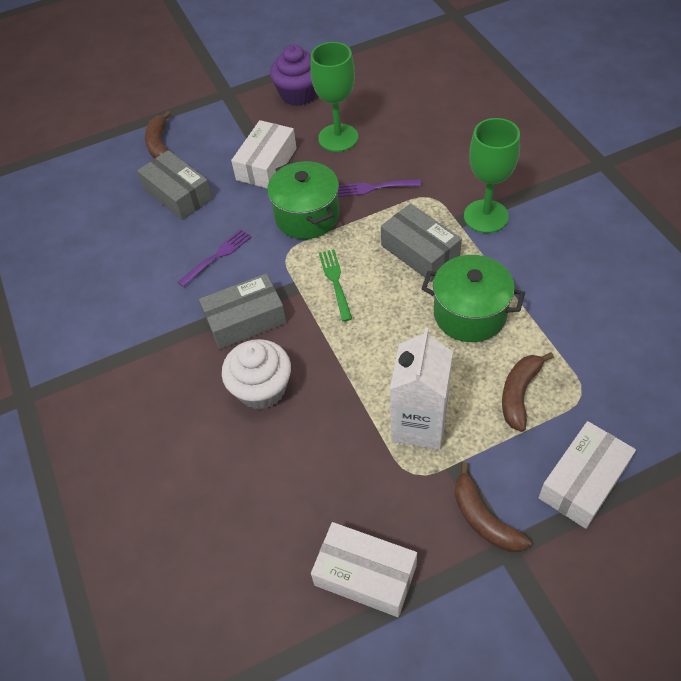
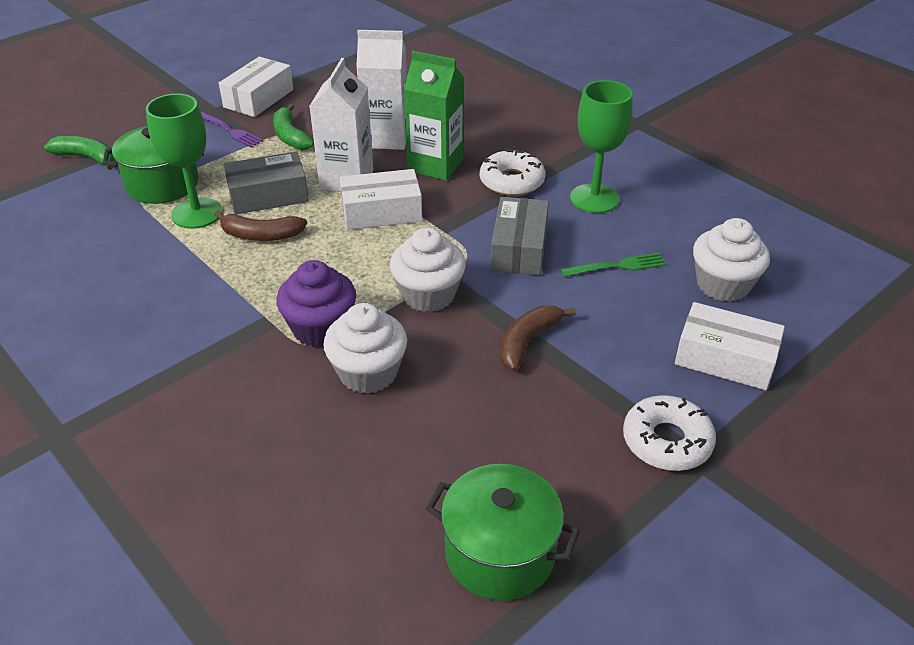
brown banana: [145,111,171,159] [454,462,532,553] [502,352,554,432] = 3 -> [215,211,307,241] [500,306,576,372] = 2
green banana: none = 0 -> [44,136,115,170] [273,103,314,150] = 2
green carton: none = 0 -> [403,51,464,181] = 1
grey box: [137,150,213,220] [199,273,287,349] [381,203,462,282] = 3 -> [224,152,309,214] [490,197,549,275] = 2
purple fork: [178,229,251,287] [338,179,421,197] = 2 -> [201,112,263,147] = 1
white carton: [390,328,453,450] = 1 -> [309,58,374,192] [356,30,407,150] = 2
white cupcake: [222,339,291,410] = 1 -> [323,303,407,394] [390,228,466,312] [693,218,770,302] = 3
white donut: none = 0 -> [480,149,545,196] [623,395,716,471] = 2

